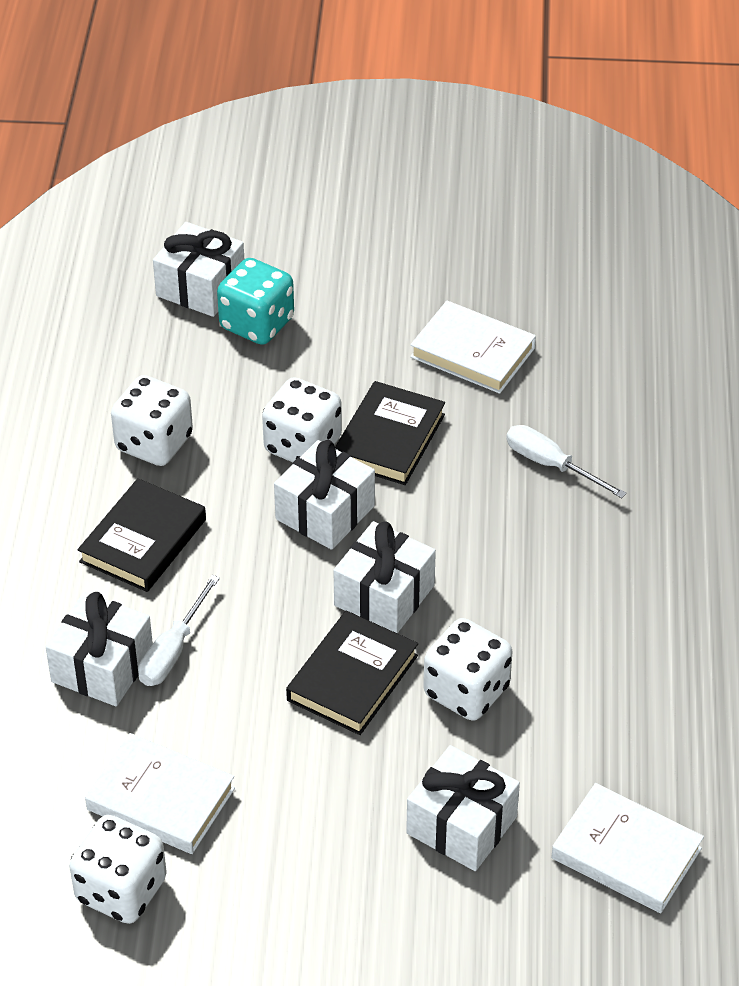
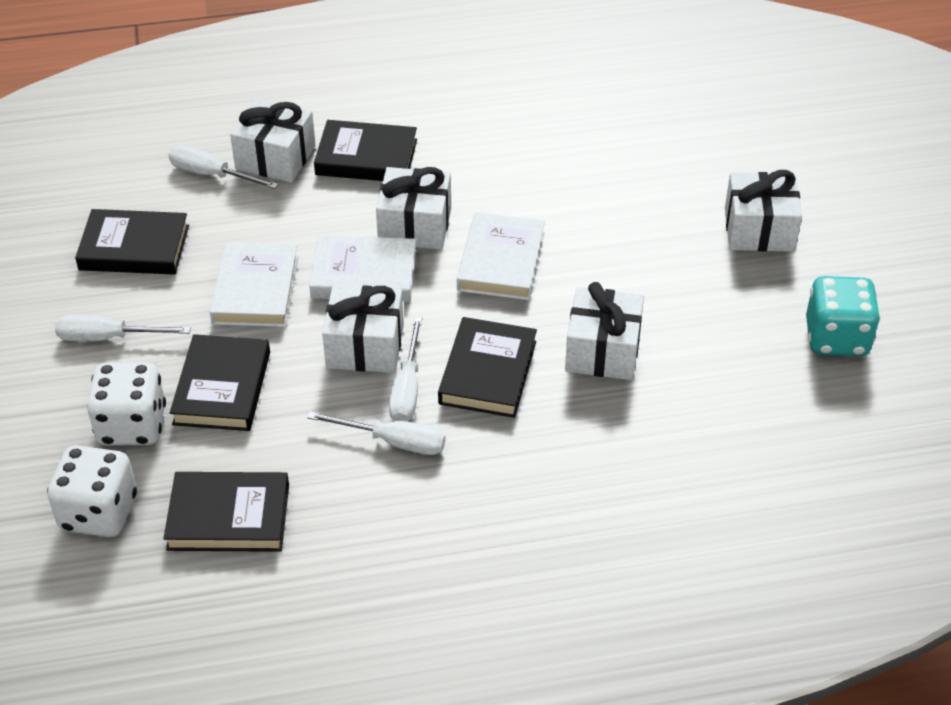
black book: [78,478,206,592] [286,611,418,735] [335,381,445,485] = 3 -> [75,209,189,275] [163,472,289,552] [170,334,270,431] [314,120,417,181] [438,317,537,418] = 5
white dice: [69,815,167,924] [111,375,193,466] [262,377,342,462] [423,618,512,721] = 4 -> [47,445,137,537] [87,363,166,445] = 2
white screwdriver: [138,575,220,686] [506,425,627,498] = 2 -> [55,315,191,342] [168,145,279,189] [307,411,446,455] [389,317,422,422] = 4

